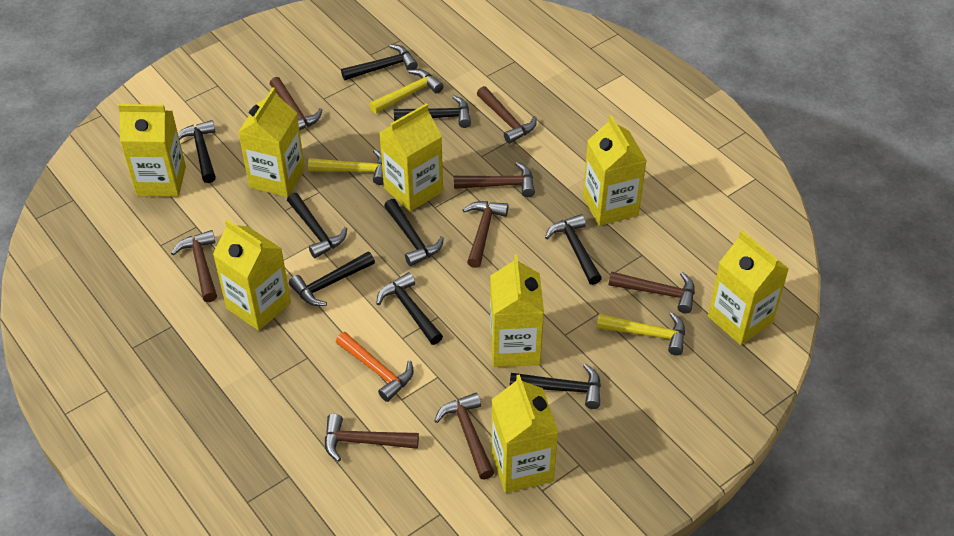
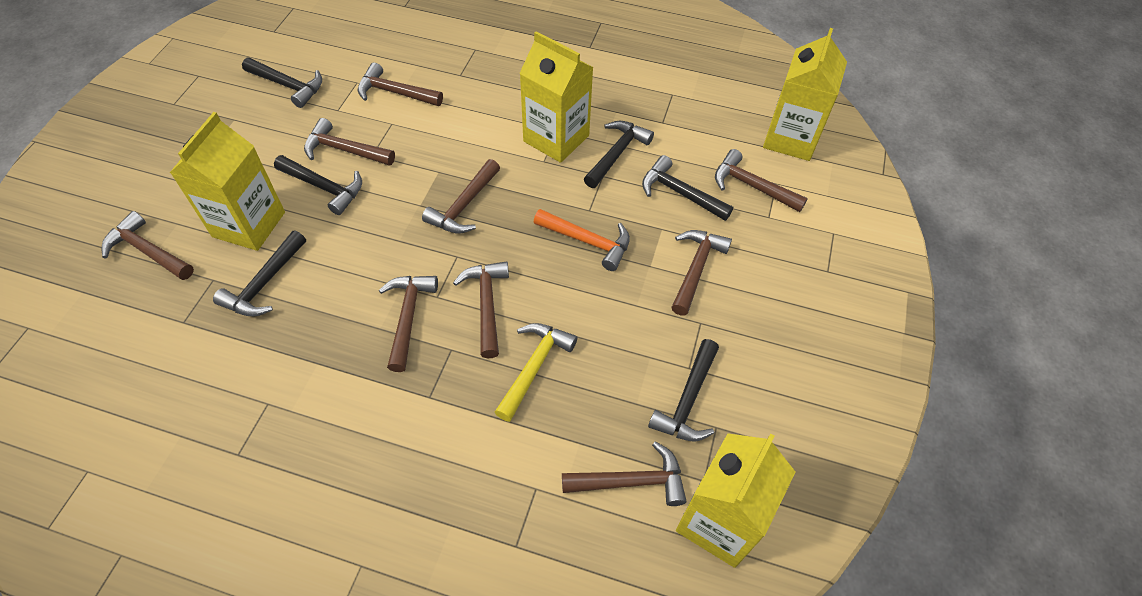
black hammer: [178,120,216,183] [287,193,347,258] [289,252,375,306] [341,44,418,80] [376,272,443,345] [384,199,444,266] [394,95,471,128] [510,363,601,409] [545,214,602,285] = 9 -> [213,231,306,316] [242,58,322,108] [274,155,362,215] [584,121,654,188] [642,155,733,221] [648,339,719,441] = 6
brown hammer: [171,230,217,302] [270,77,322,131] [325,414,419,462] [434,393,495,479] [454,162,535,197] [463,201,508,268] [477,86,537,144] [609,271,695,314] = 8 -> [102,211,194,280] [304,118,395,166] [358,63,443,106] [379,276,438,372] [422,159,500,234] [453,261,509,359] [562,441,686,506] [671,230,732,316] [715,149,808,212] = 9
yellow carton: [118,104,186,197] [213,220,291,331] [238,87,305,197] [379,103,443,211] [490,255,544,367] [491,374,559,493] [583,115,647,226] [708,231,789,345] = 8 -> [170,112,285,251] [520,31,594,163] [676,433,796,568] [763,28,847,161] = 4
yellow hammer: [308,149,384,185] [369,69,444,114] [597,312,685,355] = 3 -> [495,323,577,422] = 1

